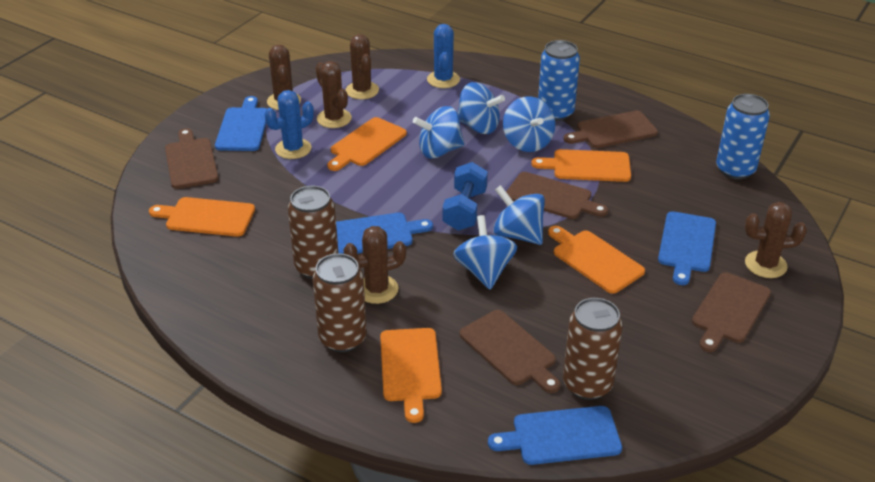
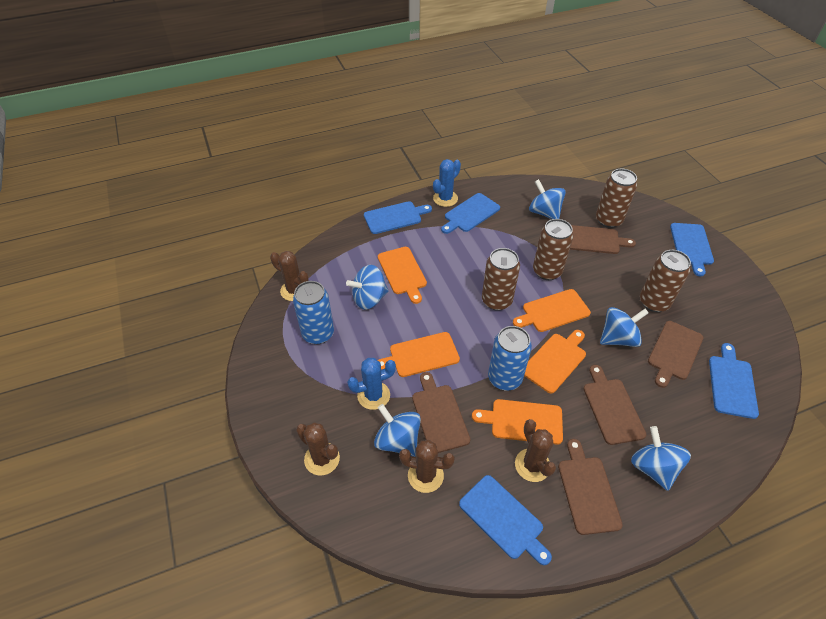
blue cutting board: [215,96,267,151] [336,213,433,254] [488,406,622,465] [658,211,716,285] = 4 -> [364,201,432,234] [441,193,500,234] [459,475,552,565] [670,223,714,276] [709,343,759,419] = 5
blue dumbbell: [443,162,488,231] = 1 -> none = 0
brown cactus: [267,45,301,110] [316,61,352,128] [343,226,406,304] [345,34,379,99] [745,202,807,278] = 5 -> [270,251,309,301] [296,422,340,475] [399,440,455,493] [515,419,556,482] = 4
brown can: [288,186,338,279] [312,253,367,352] [563,298,623,400] = 3 -> [482,248,520,311] [533,219,573,280] [596,169,637,228] [640,250,691,312] = 4

